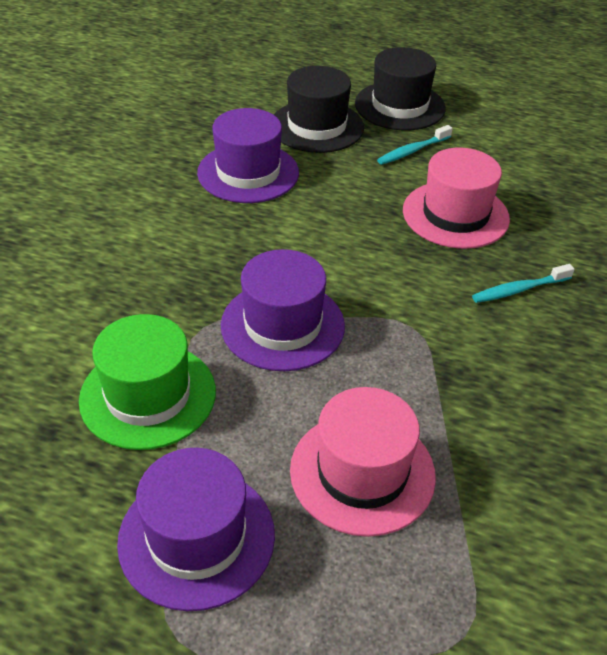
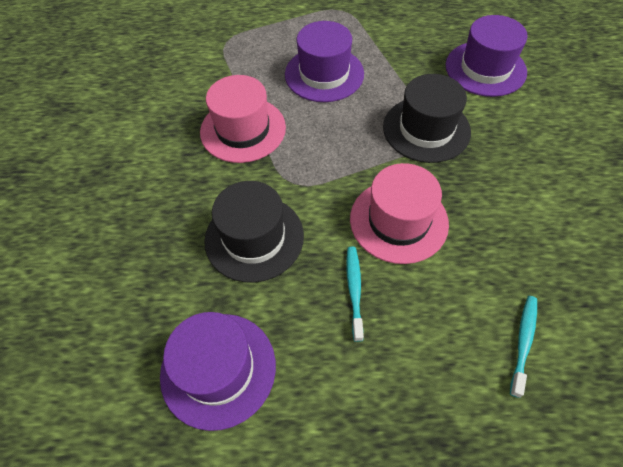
green hat: [79,314,216,450] = 1 -> none = 0

